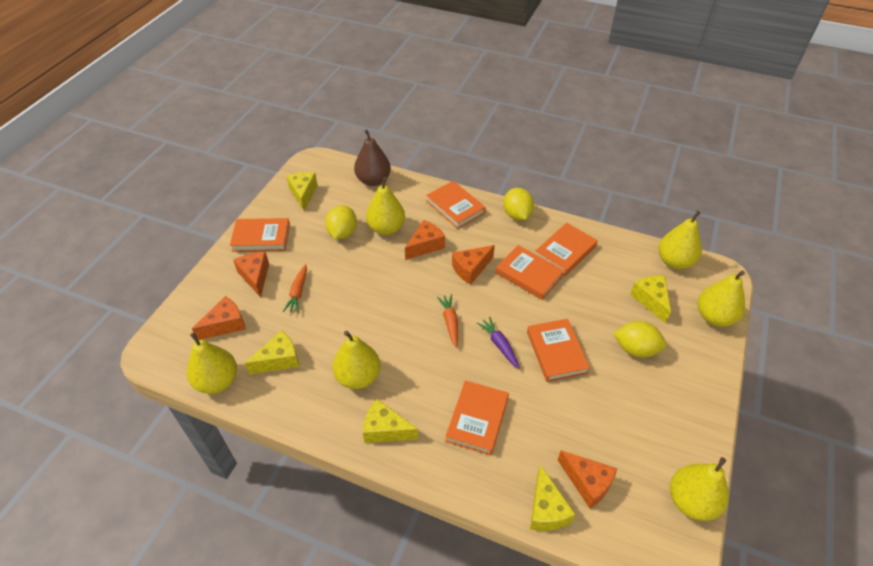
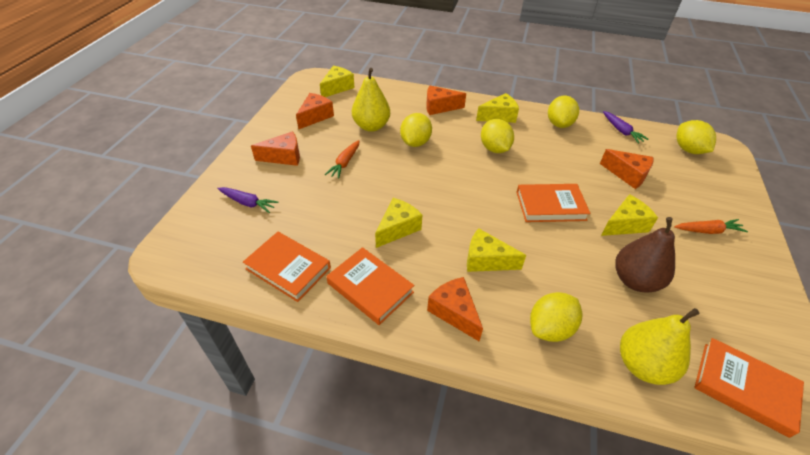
orange book: [230,218,290,252] [426,181,486,229] [445,380,509,456] [496,245,564,300] [527,319,590,382] [535,223,598,276] = 6 -> [243,232,331,302] [326,247,414,325] [516,184,591,222] [694,338,804,438] = 4
purple carrot: [477,317,520,369] = 1 -> [217,187,278,213] [603,111,649,144] = 2
yellow lemon: [325,205,357,239] [503,188,534,221] [613,321,666,358] = 3 -> [400,113,432,147] [481,119,514,153] [530,292,582,342] [548,96,579,128] [676,120,716,154] = 5
yellow pear: [187,332,237,394] [332,331,381,389] [366,177,405,235] [658,211,702,269] [670,457,729,521] [697,271,745,327] = 6 -> [352,68,390,132] [620,308,700,385] = 2

